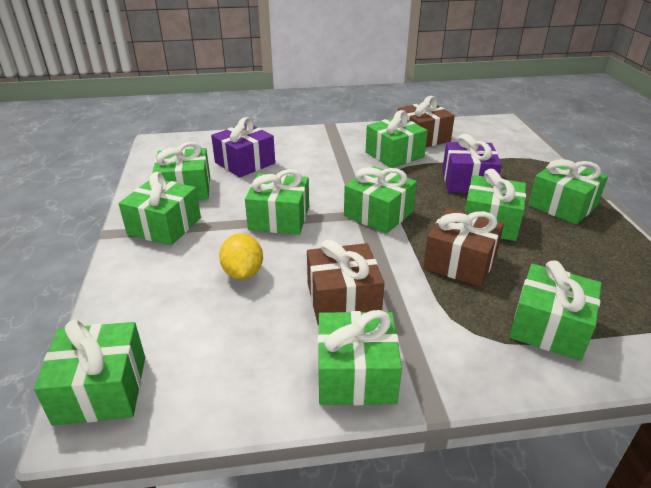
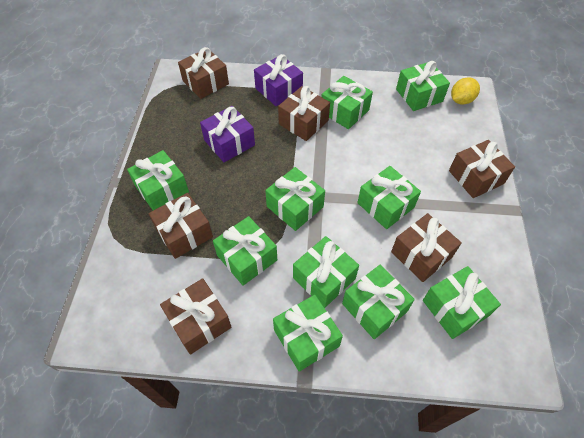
brown gift: [307,239,384,325] [398,96,455,147] [423,208,504,287] = 3 -> [149,193,213,259] [160,278,232,355] [178,47,229,99] [278,86,330,141] [391,213,462,282] [449,140,515,198] = 6

